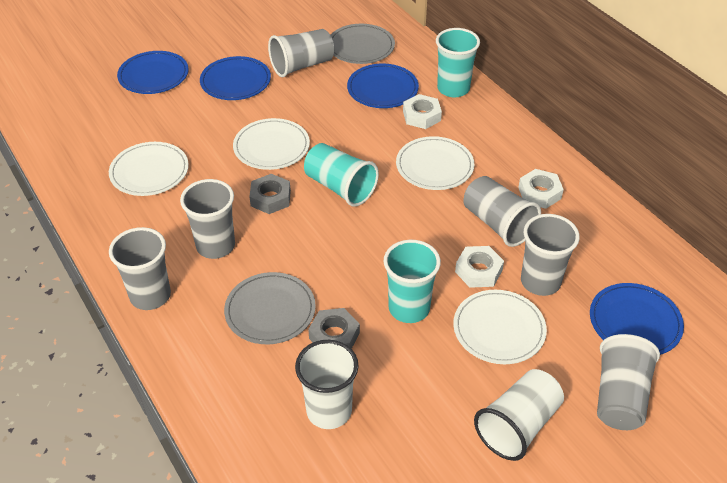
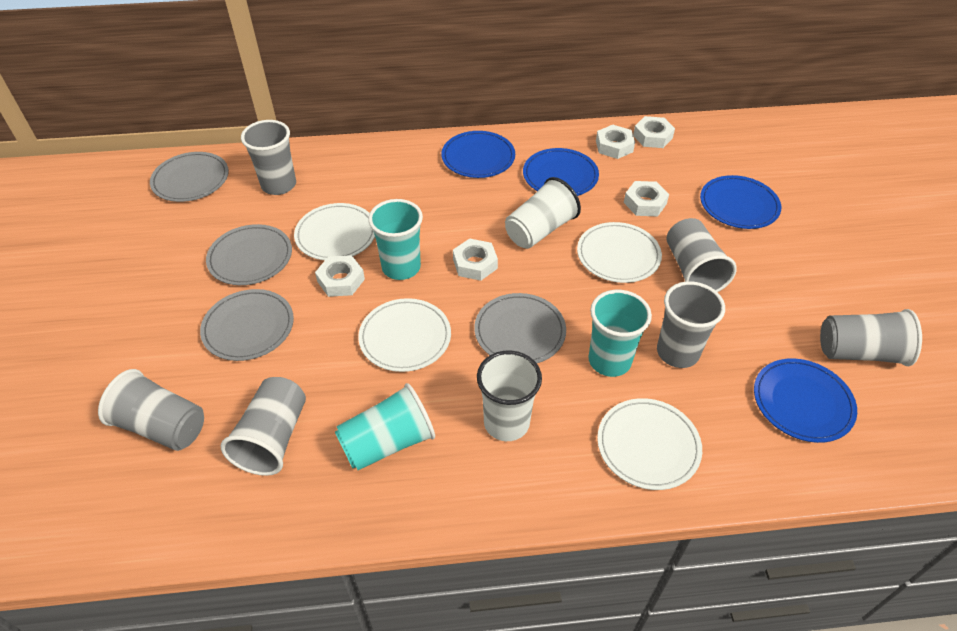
grey nut: [249,174,291,214] [308,308,360,349] = 2 -> none = 0
grey plate: [224,272,316,344] [331,24,395,64] = 2 -> [150,152,229,202] [200,289,294,361] [206,224,292,285] [474,293,566,363] = 4
white nut: [403,94,442,129] [455,246,504,288] [518,169,564,209] = 3 -> [315,255,365,297] [453,238,498,281] [596,125,635,159] [624,181,669,216] [633,116,675,148] = 5

